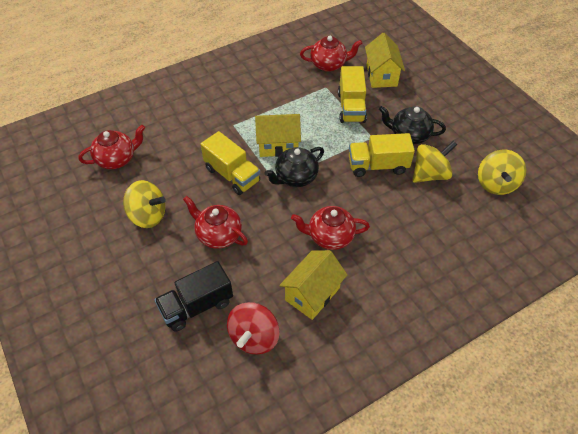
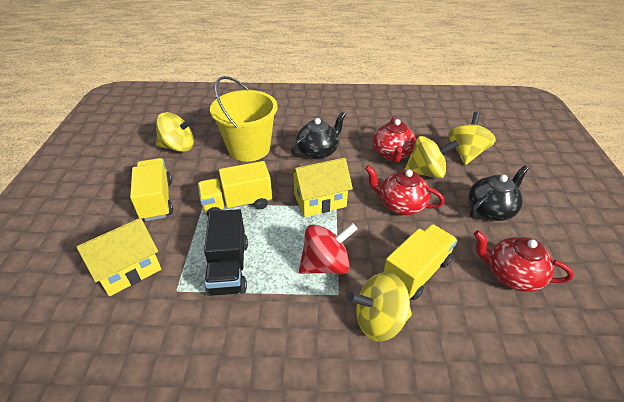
red teapot: [78,125,145,169] [183,196,248,249] [291,206,370,250] [300,36,362,72] = 4 -> [365,165,444,215] [373,117,416,163] [473,231,574,292] = 3
yellow bucket: none = 0 -> [210,76,278,162] = 1
yellow house: [255,114,301,157] [279,250,347,320] [365,33,405,88] = 3 -> [76,218,161,296] [290,158,353,217] = 2
yellow spinning top: [123,180,166,228] [412,140,458,183] [478,150,526,195] = 3 -> [156,112,196,152] [348,272,412,342] [404,136,459,179] [448,112,496,165] = 4

